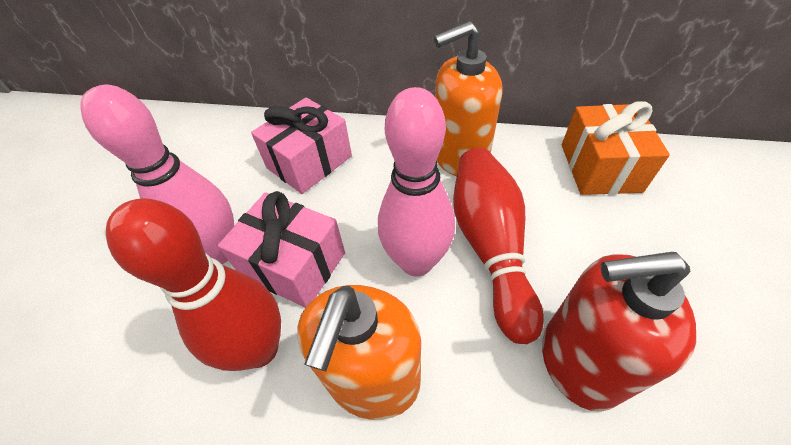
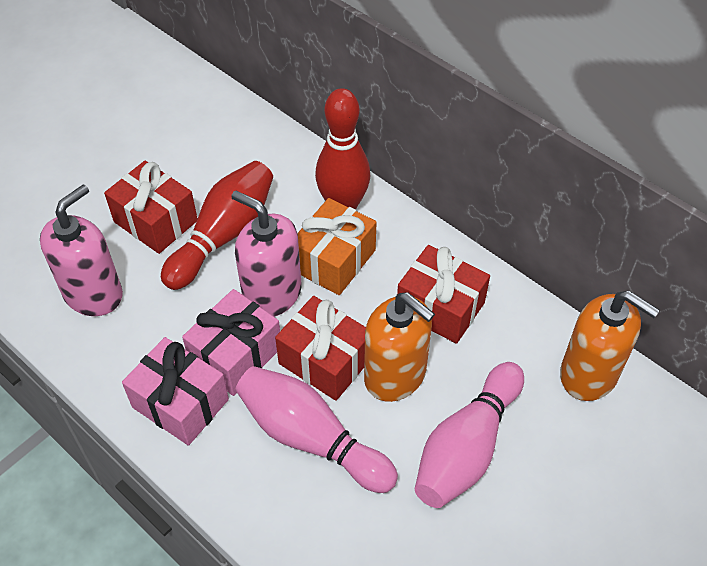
pink soap dispenser: none = 0 -> [40,185,123,316] [231,190,302,317] = 2
red gift: none = 0 -> [104,161,198,254] [275,296,366,401] [397,245,490,344] = 3
red soap dispenser: [542,252,696,412] = 1 -> none = 0

